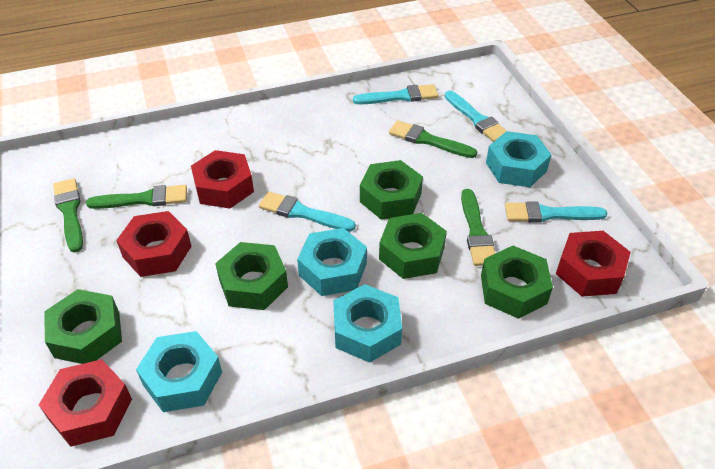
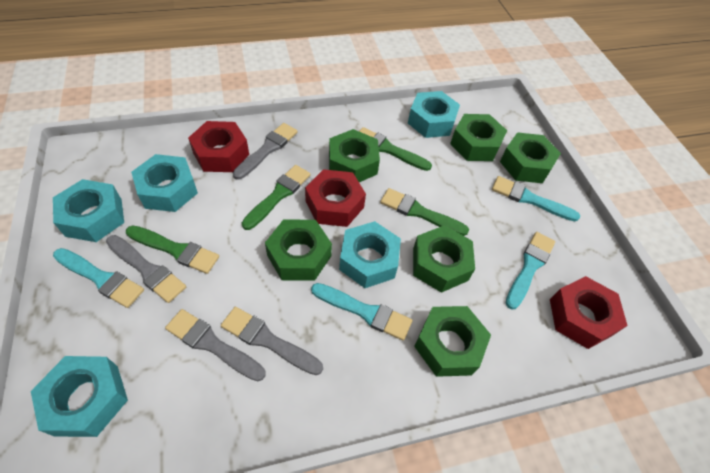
green nut: [44,289,122,364] [215,242,288,310] [360,160,423,220] [379,213,447,279] [481,246,553,319] = 5 -> [265,219,332,281] [329,129,380,182] [413,225,475,293] [414,306,491,377] [450,114,507,161] [500,132,561,183] = 6
grey brush: none = 0 -> [106,235,186,303] [165,309,266,381] [221,307,323,375] [233,123,298,180] = 4
red nut: [39,359,132,447] [116,211,192,277] [191,150,254,209] [556,231,631,297] = 4 -> [188,121,249,172] [305,169,366,227] [550,276,628,349] = 3
turquoise nut: [136,331,222,412] [297,228,367,296] [333,284,402,363] [486,131,552,187] = 4 -> [31,356,128,437] [53,179,124,242] [131,154,198,212] [339,221,401,288] [408,91,460,138] = 5

